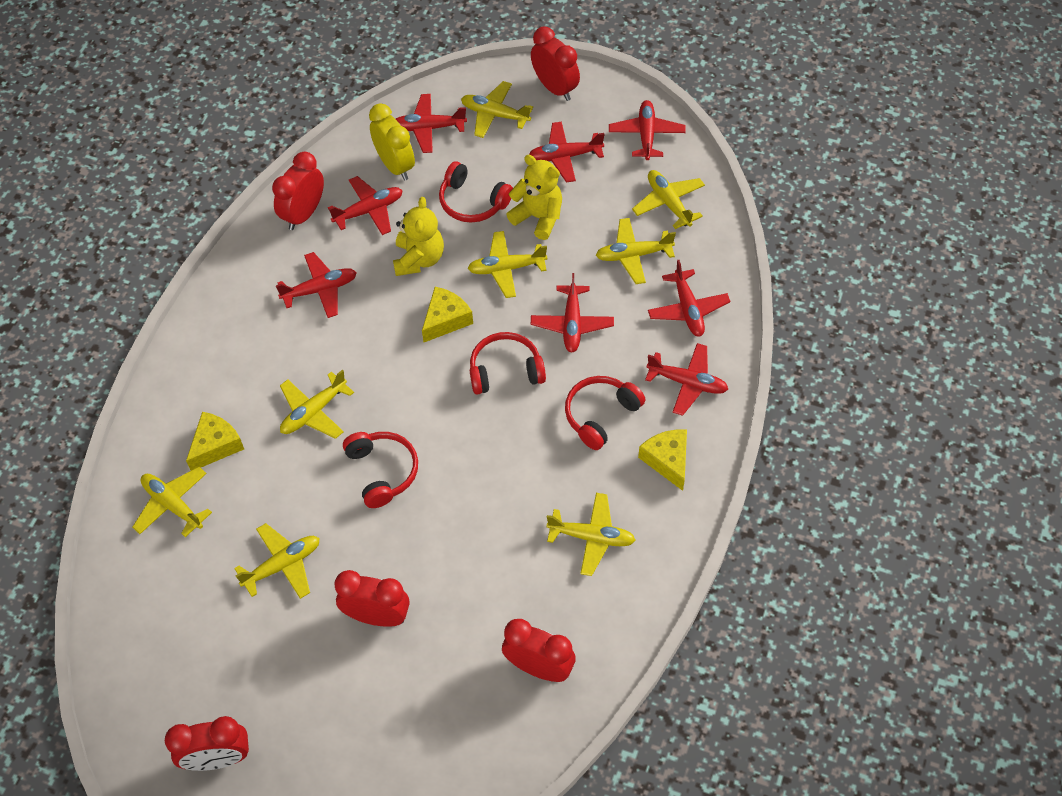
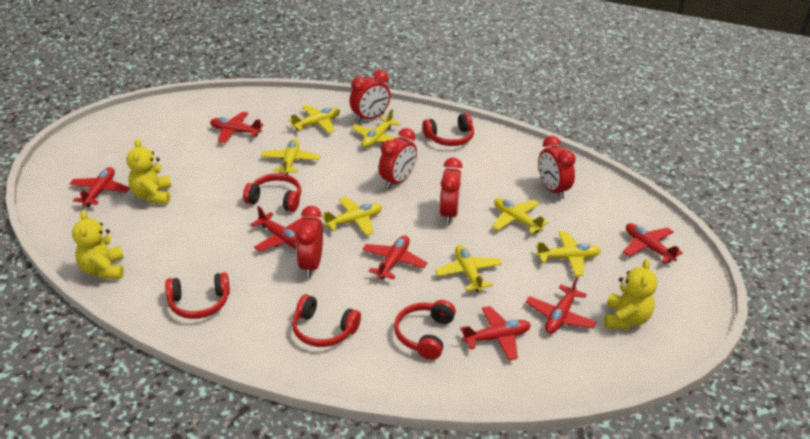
red headphones: [343,432,418,508] [439,161,513,223] [470,332,546,395] [565,376,645,450] = 4 -> [165,272,230,319] [243,173,301,212] [292,294,361,347] [394,300,456,360] [422,113,474,146] = 5
red plane: [276,252,357,318] [328,176,403,235] [396,94,467,153] [529,122,605,183] [531,273,614,353] [609,100,686,160] [645,343,728,416] [648,260,730,337] = 8 -> [69,167,130,207] [210,112,264,143] [251,206,305,252] [362,235,427,280] [460,306,531,360] [526,277,597,334] [623,223,683,264] = 7
yellow cheese: [186,412,244,470] [422,287,473,342] [638,429,687,491] = 3 -> none = 0
yellow clock: [369,104,415,181] = 1 -> none = 0
yellow plane: [132,467,212,537] [234,523,319,599] [280,370,354,439] [461,81,533,138] [467,231,547,298] [547,493,635,576] [596,218,676,284] [632,170,705,229] = 8 -> [261,139,320,175] [289,105,340,133] [322,197,382,236] [351,109,401,148] [435,245,502,292] [492,198,549,234] [536,231,601,276] = 7
yellow teddy bear: [393,197,444,276] [506,155,562,240] = 2 -> [72,210,124,279] [126,139,171,204] [604,259,657,329] = 3

